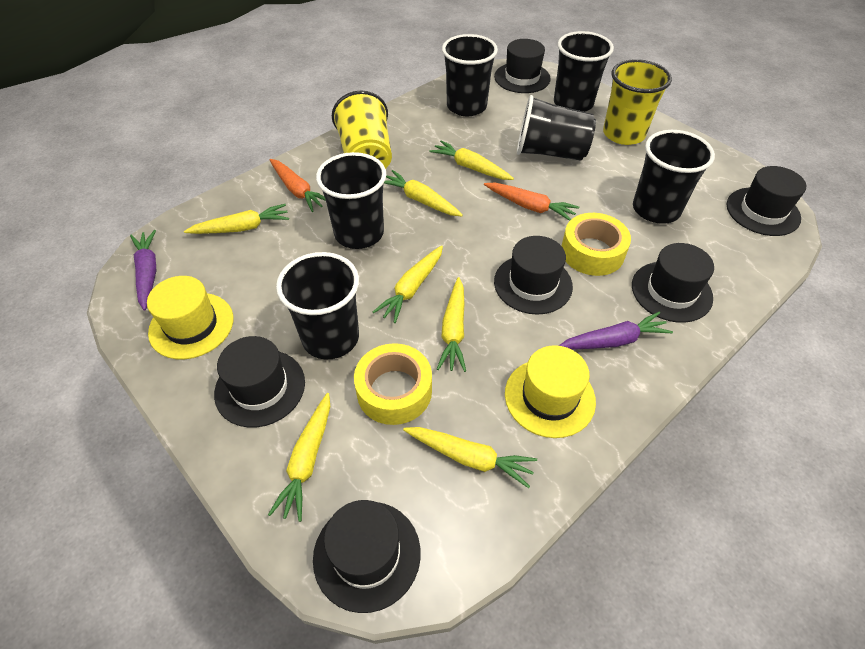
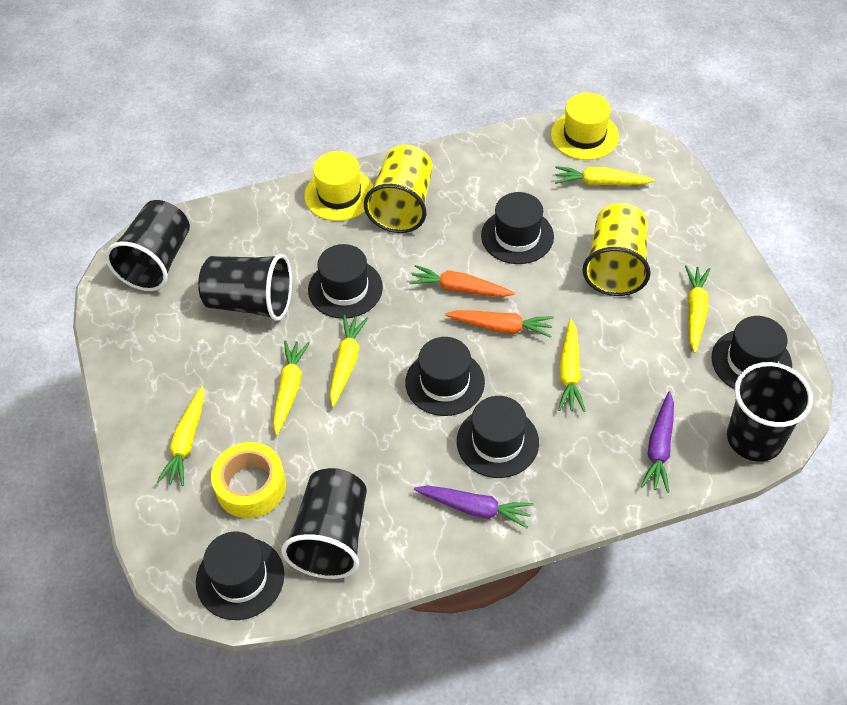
black cup: [276,252,359,359] [316,152,387,249] [442,34,498,116] [517,95,596,161] [554,31,614,112] [633,130,715,224] = 6 -> [105,200,190,291] [198,254,292,321] [281,468,367,579] [727,362,813,462] = 4
yellow carrot: [184,204,289,234] [268,393,330,522] [373,245,443,323] [384,170,463,216] [403,427,537,488] [429,140,514,180] [437,277,466,372] = 7 -> [157,386,204,486] [273,340,310,435] [330,315,368,407] [555,166,655,185] [558,319,585,412] [685,265,710,353] = 6
yellow tape: [354,343,432,425] [562,213,631,276] = 2 -> [211,442,286,518] = 1

